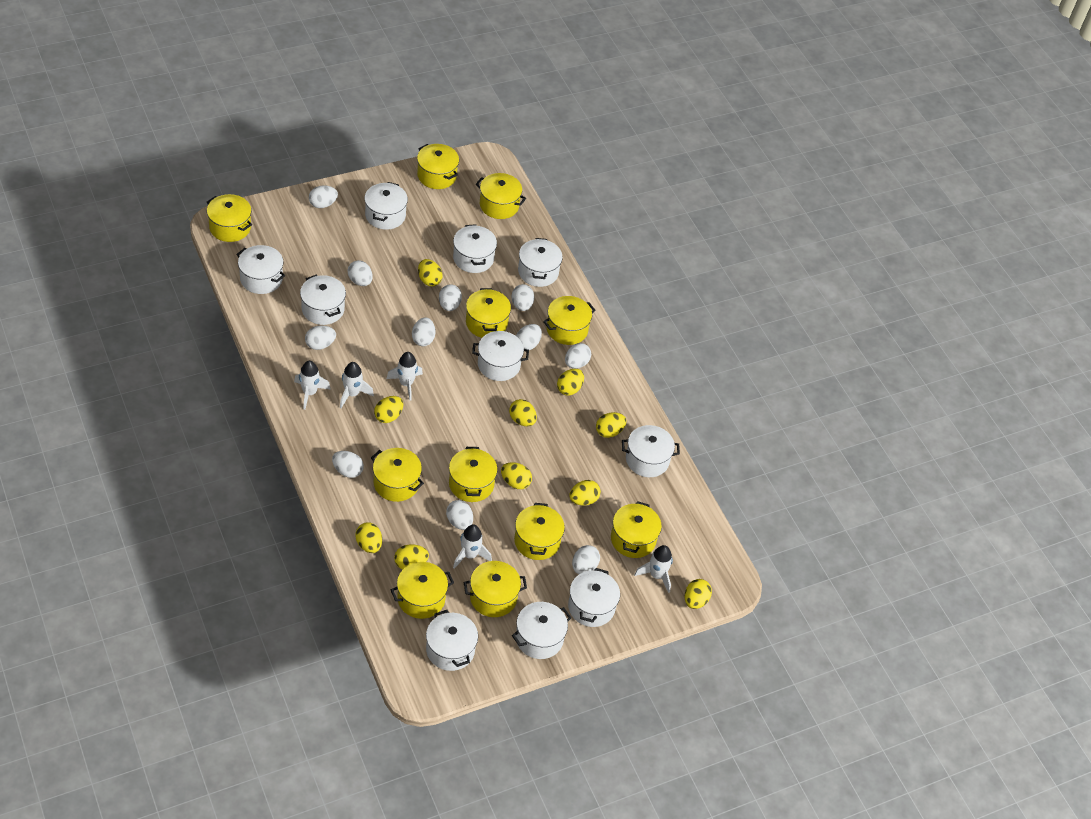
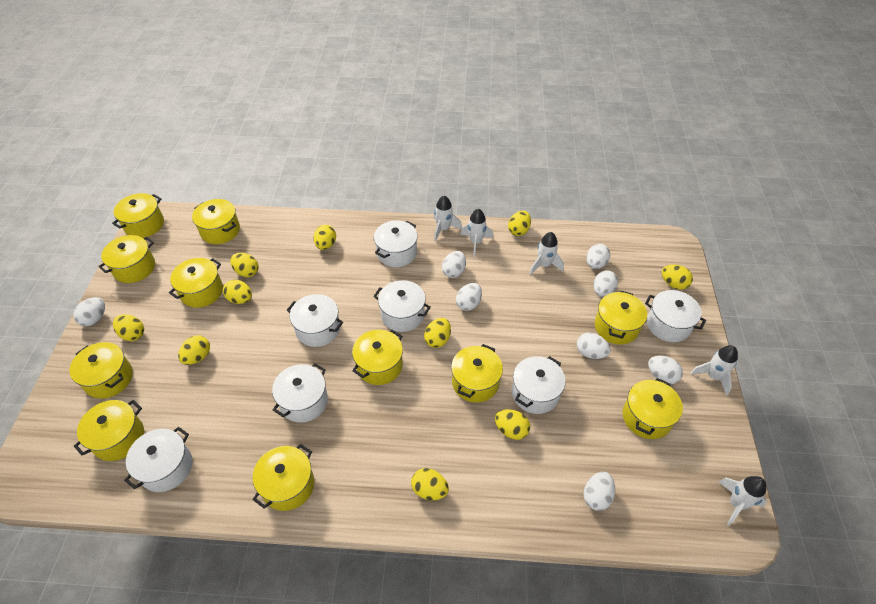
white egg: [305,325,336,350] [309,185,338,208] [332,451,364,478] [348,260,373,286] [412,317,435,346] [439,284,462,311] [446,500,473,530] [511,284,534,311] [516,324,542,350] [565,343,591,369] [572,545,600,574] = 11 -> [73,297,105,326] [442,251,466,278] [456,283,482,311] [577,332,611,359] [583,472,615,511] [587,244,610,269] [593,270,618,297] [648,355,683,384] = 8
white pot: [236,245,285,294] [300,274,346,325] [364,182,408,230] [426,610,478,671] [453,224,497,273] [472,331,529,381] [512,602,572,659] [518,238,563,287] [568,568,620,627] [622,425,680,477] = 10 -> [124,427,192,492] [272,363,328,423] [287,294,343,347] [374,220,418,267] [374,280,431,332] [512,356,566,414] [645,290,706,342] = 7

